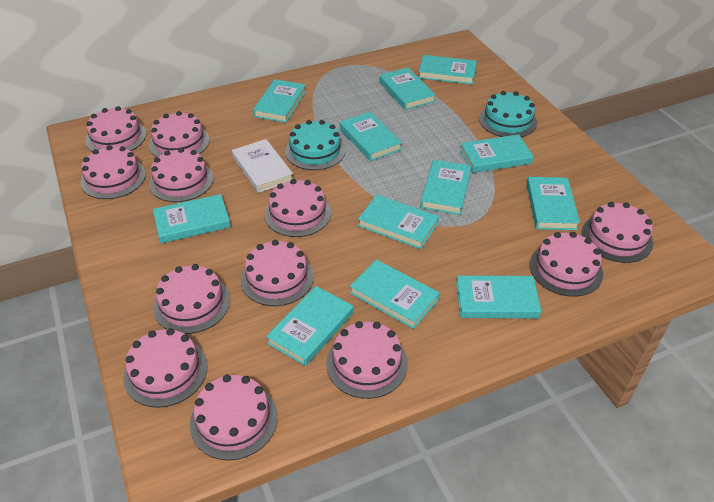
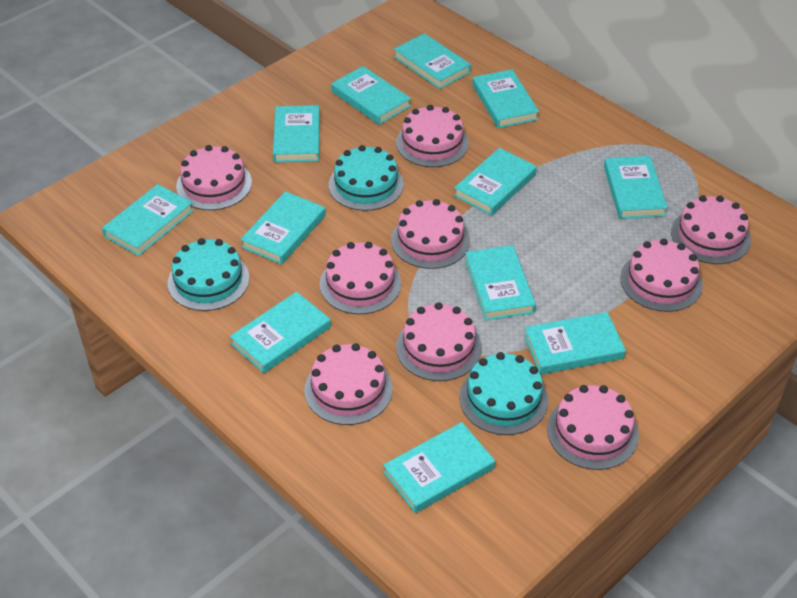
pink cake: [81,145,146,199] [86,106,147,152] [123,328,207,408] [149,111,209,158] [149,148,214,202] [153,264,230,334] [190,374,278,460] [240,240,314,306] [265,179,331,237] [326,321,408,399] [529,232,603,297] [582,202,653,263] = 12 -> [176,145,252,210] [304,343,393,425] [320,242,401,314] [391,199,470,269] [396,105,469,167] [396,302,482,381] [547,385,639,470] [620,239,703,312] [671,195,751,264] = 9
turquoise cake: [285,120,346,170] [479,91,537,137] = 2 -> [168,238,249,311] [329,145,404,211] [459,352,548,435] = 3
white book: [232,139,293,193] = 1 -> none = 0

